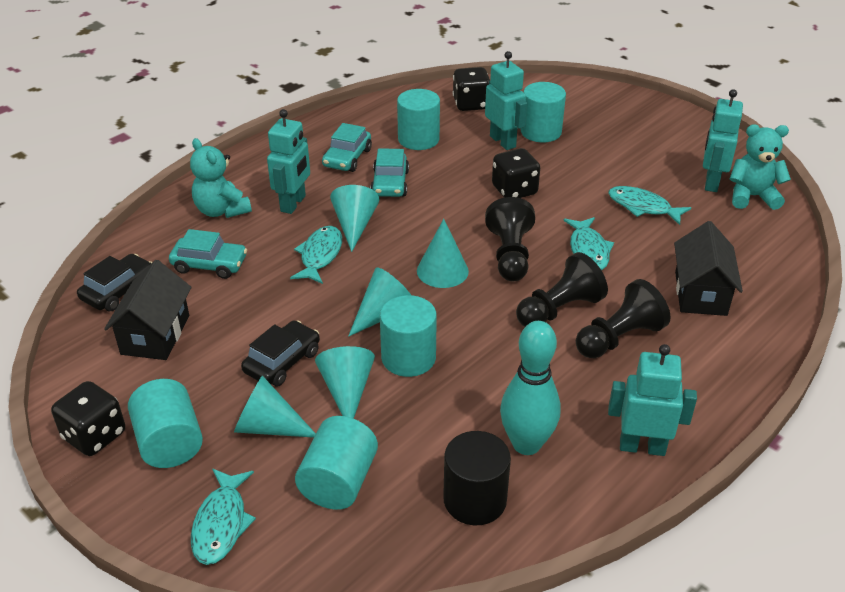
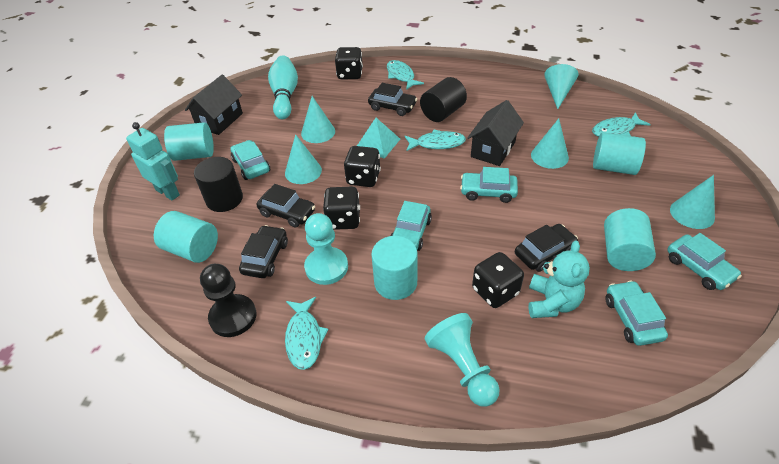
black car: [77,254,152,311] [241,321,320,386] = 2 -> [239,225,288,278] [256,184,315,228] [368,83,417,116] [515,224,578,272] = 4
black cylinder: [443,431,511,525] = 1 -> [194,157,243,212] [420,77,467,122] = 2
black dice: [51,381,125,456] [453,67,490,111] [492,148,540,198] = 3 -> [323,187,360,230] [335,47,363,79] [344,146,381,187] [472,252,524,308] = 4
black pawn: [485,197,535,281] [516,252,608,327] [576,279,671,358] = 3 -> [200,264,256,337] = 1
turquoise car: [169,229,247,279] [322,123,372,172] [370,148,409,197] = 3 -> [230,140,270,180] [391,201,432,251] [460,167,518,203] [605,280,668,346] [667,233,742,290] = 5
turquoise pawn: none = 0 -> [304,213,348,285] [425,313,500,407] = 2
turquoise pyramid: none = 0 -> [357,118,400,159] = 1
turquoise robot: [267,109,310,214] [485,51,527,150] [608,344,697,456] [703,89,743,192] = 4 -> [126,122,180,201] = 1
turquoise teddy bear: [190,138,252,218] [730,125,791,210] = 2 -> [528,240,590,318] = 1

